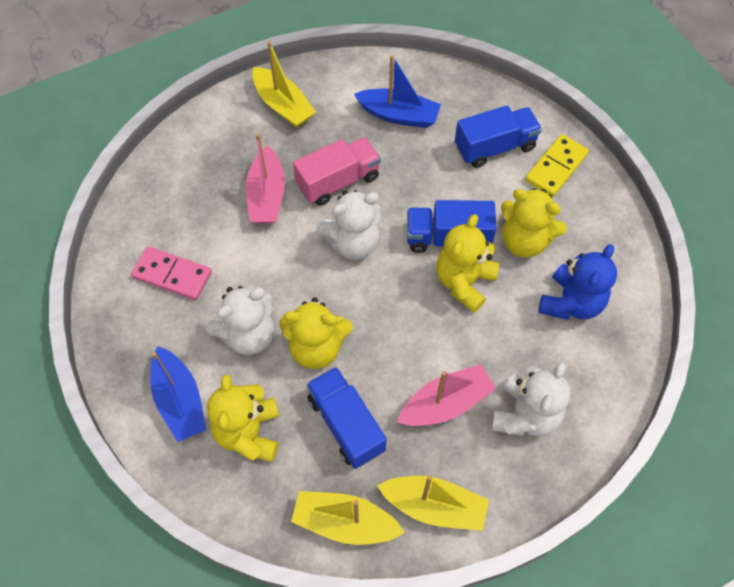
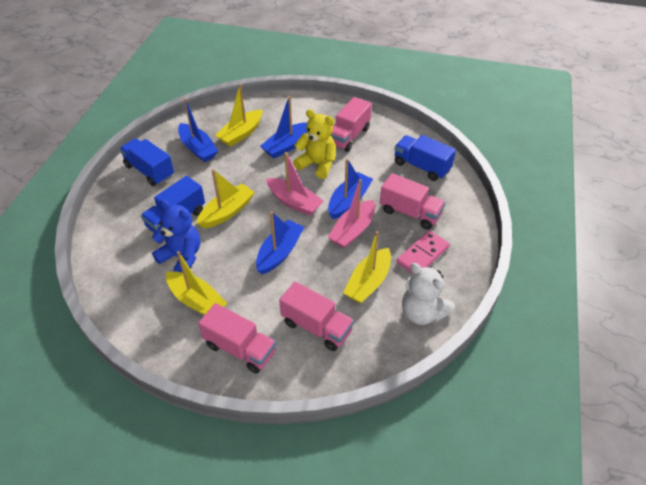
blue boat: [150,346,206,442] [354,55,441,128] = 2 -> [178,98,218,162] [256,211,304,275] [260,96,307,159] [328,159,373,219] = 4
pink truck: [293,137,381,206] = 1 -> [198,303,276,374] [279,281,354,351] [330,97,372,152] [380,173,446,230] = 4
white teddy bear: [206,286,274,355] [317,190,382,260] [491,362,571,437] = 3 -> [402,263,455,325] = 1
yellow boat: [252,41,316,128] [291,491,405,545] [377,475,489,531] = 3 -> [166,251,227,315] [197,169,255,228] [215,84,262,147] [343,231,391,303] = 4
yellow domino: [525,134,589,197] = 1 -> none = 0
yellow teddy bear: [207,374,279,462] [279,297,353,369] [436,214,499,313] [501,188,567,258] = 4 -> [293,109,336,179] = 1

